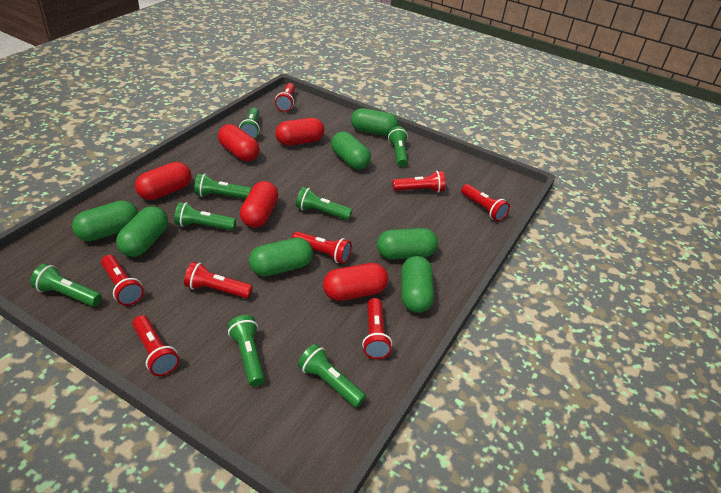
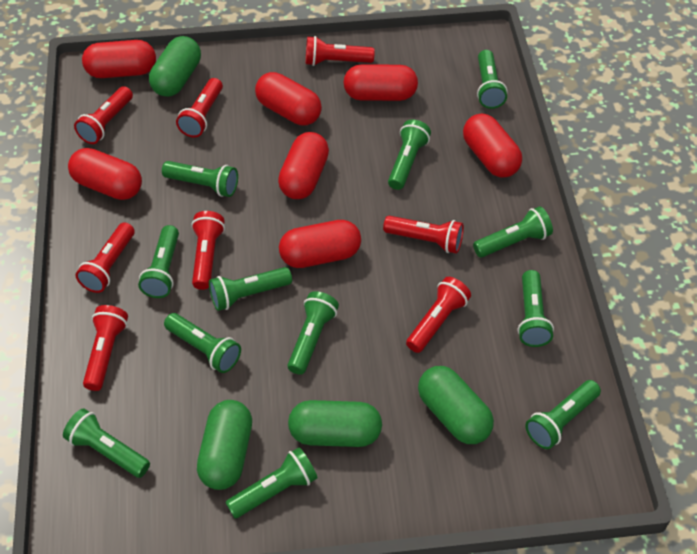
green capsule: [72,200,138,241] [116,206,168,257] [249,237,313,276] [331,132,371,170] [351,108,398,136] [377,228,438,259] [401,256,434,313] = 7 -> [149,36,201,97] [197,400,252,490] [288,400,382,447] [418,366,494,444] = 4
green flashlight: [30,264,102,307] [174,202,236,231] [194,173,252,199] [228,315,265,387] [239,108,260,139] [296,187,352,220] [298,344,366,408] [388,126,408,167] = 8 -> [63,408,150,478] [138,225,179,298] [162,161,238,197] [164,313,241,373] [209,267,292,311] [225,447,317,518] [287,291,339,375] [388,120,431,190] [473,206,553,258] [477,50,507,109] [518,270,554,347] [525,380,601,449] = 12
red capsule: [135,162,192,200] [218,124,260,161] [240,181,278,228] [275,118,324,146] [323,263,388,301] = 5 -> [68,148,142,200] [82,40,156,78] [255,72,322,125] [278,132,329,199] [279,220,361,268] [343,64,418,101] [463,114,522,177] = 7

